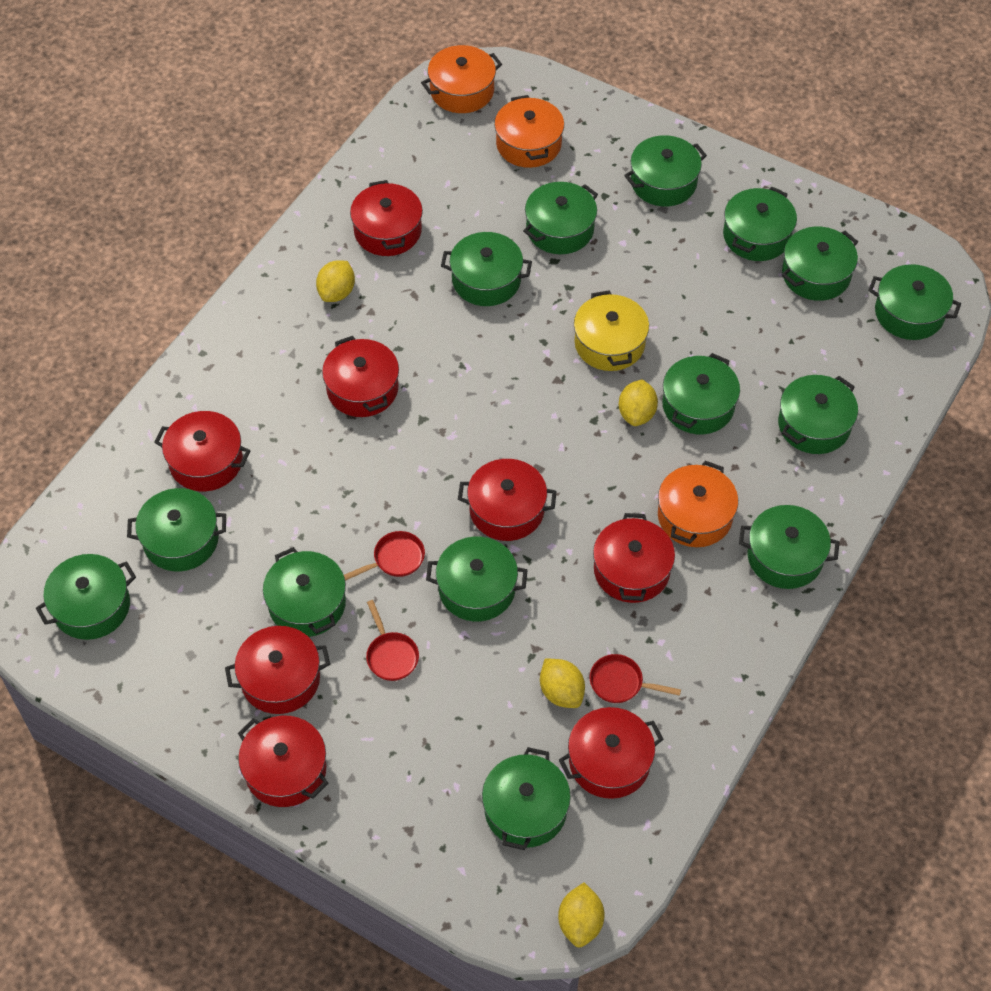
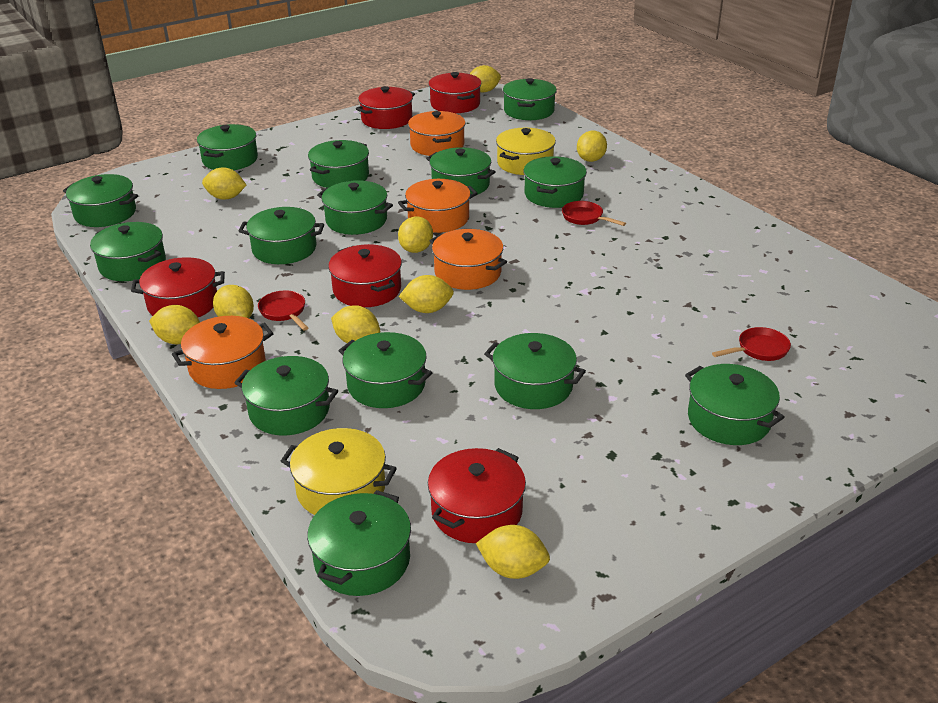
orange pot: [421,45,502,113] [494,95,564,168] [658,461,738,547] = 3 -> [172,316,273,389] [398,179,478,233] [408,111,466,156] [430,229,507,290] = 4
red pot: [154,411,251,491] [225,626,330,714] [238,716,328,807] [322,336,399,417] [350,180,423,256] [458,459,557,541] [559,707,663,799] [593,513,675,603] = 8 -> [131,257,225,317] [328,244,402,307] [356,86,415,129] [428,72,481,113] [428,448,526,543] = 5
yellow lemon: [316,260,355,302] [540,659,585,708] [558,883,605,948] [619,379,658,426] = 4 -> [149,305,200,344] [202,167,246,200] [213,285,254,318] [331,305,380,343] [398,216,433,253] [399,275,454,313] [470,65,501,92] [476,525,550,579] [577,131,607,162] = 9
yellow pot: [574,290,649,371] = 1 -> [281,428,397,515] [496,128,556,175] = 2

